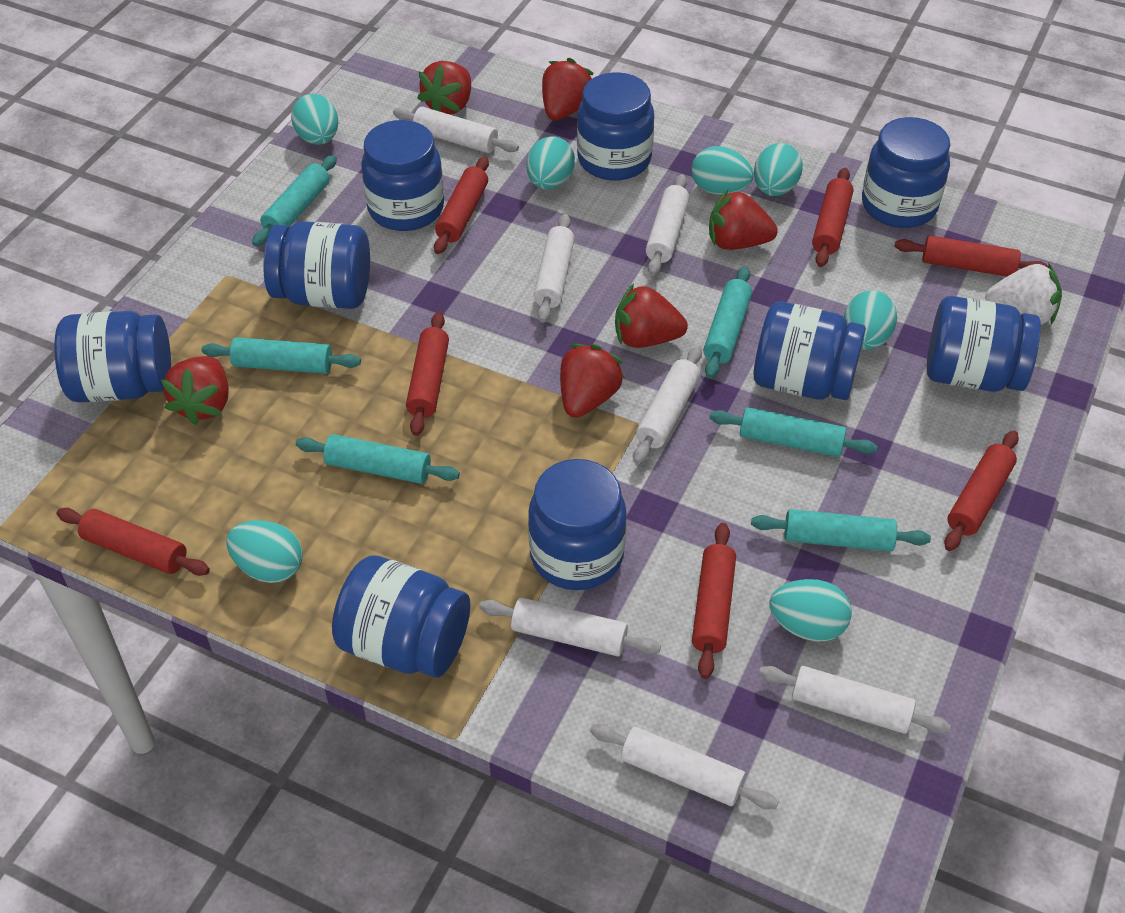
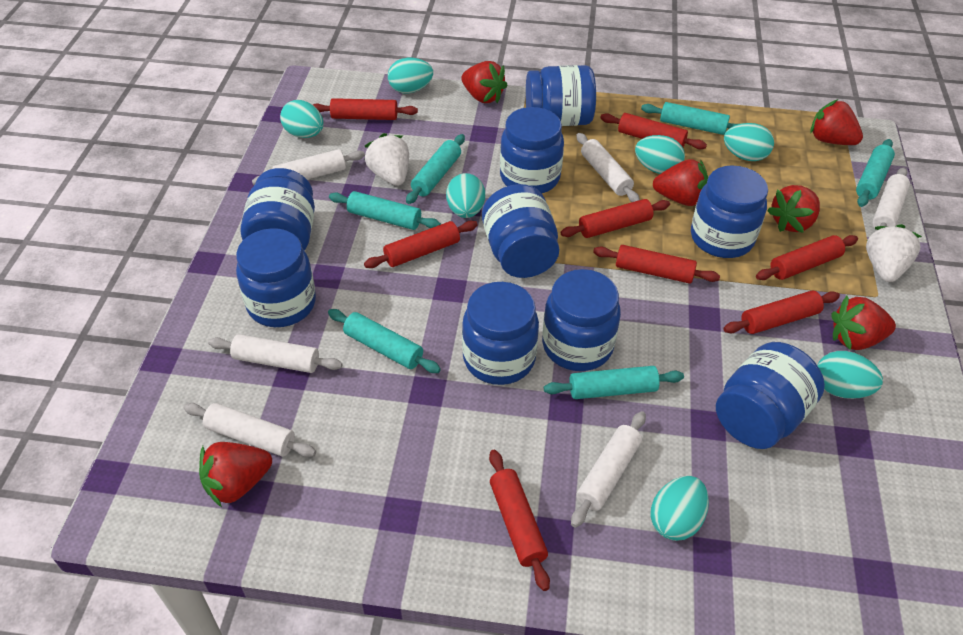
red rolling pin: [57,508,210,576] [406,312,449,436] [434,157,489,254] [692,523,736,679] [812,168,853,267] [894,235,1049,277] [944,430,1019,551] = 7 -> [313,98,418,120] [364,221,478,268] [489,450,550,591] [561,199,670,238] [593,245,720,284] [600,113,707,149] [723,290,840,334] [756,235,858,280] = 8
white rolling pin: [393,107,519,153] [479,598,661,656] [534,214,575,323] [590,724,779,810] [634,346,702,464] [646,174,690,276] [759,666,951,734] = 7 -> [183,403,316,457] [208,334,342,373] [252,149,365,185] [571,411,646,528] [576,133,640,202] [872,167,910,231] = 6
white strawberry: [985,264,1062,325] = 1 -> [365,133,409,186] [866,224,922,282] = 2

